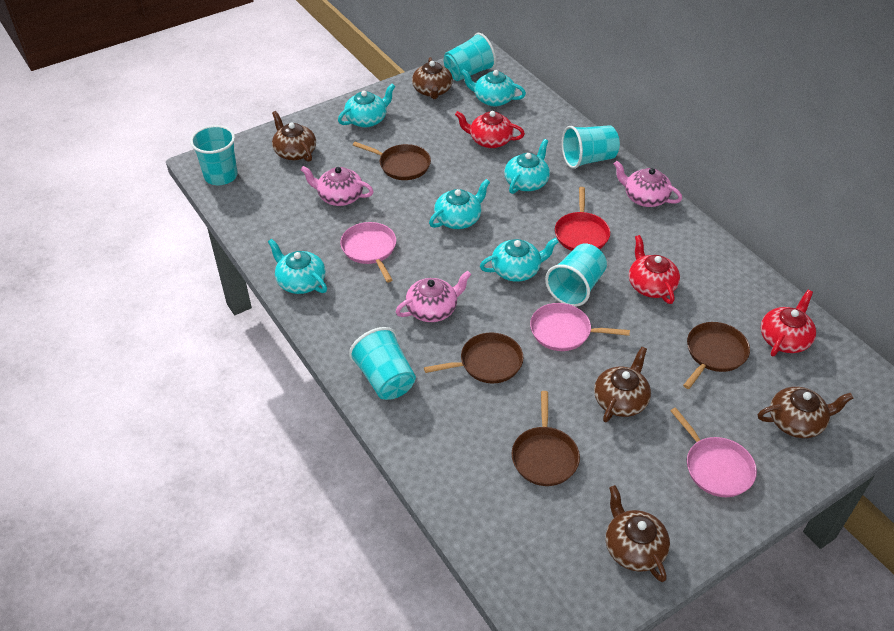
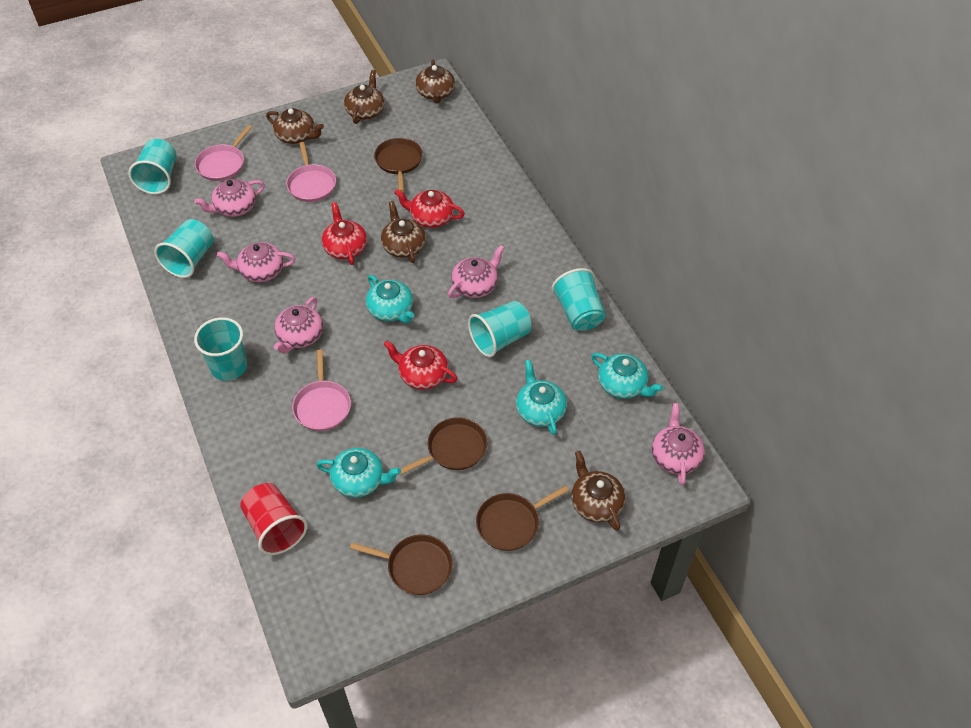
pink teapot: [301,166,374,206] [396,271,471,322] [614,161,682,207] = 3 -> [194,179,265,217] [217,242,295,282] [274,297,323,354] [448,245,504,298] [652,403,705,485] = 5
red cup: none = 0 -> [240,483,308,555] = 1
red pan: [555,187,610,251] = 1 -> none = 0
turquoise teapot: [268,239,327,294] [338,84,395,128] [429,179,490,229] [461,69,526,106] [480,238,559,282] [504,139,550,194] = 6 -> [317,448,401,498] [366,275,414,323] [516,360,567,435] [591,353,663,399] = 4

